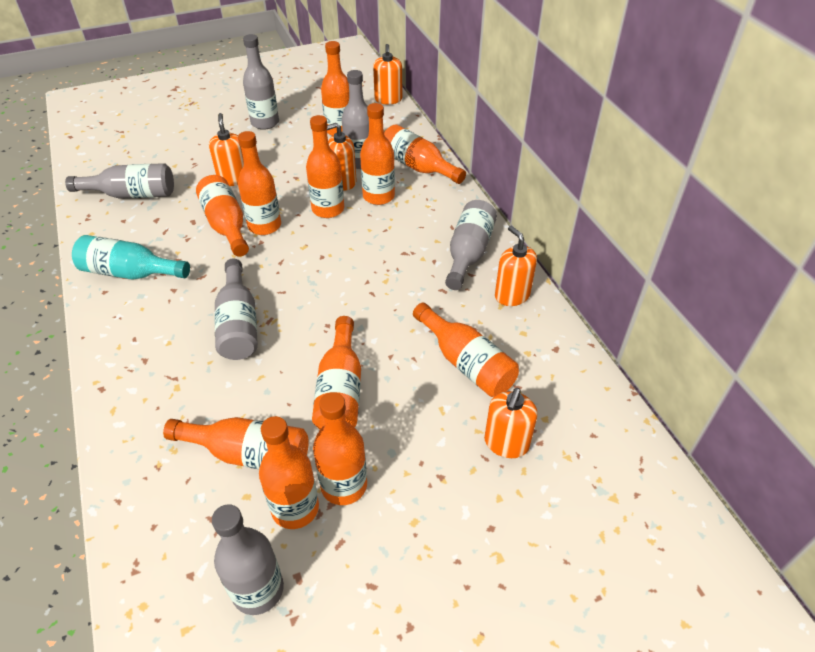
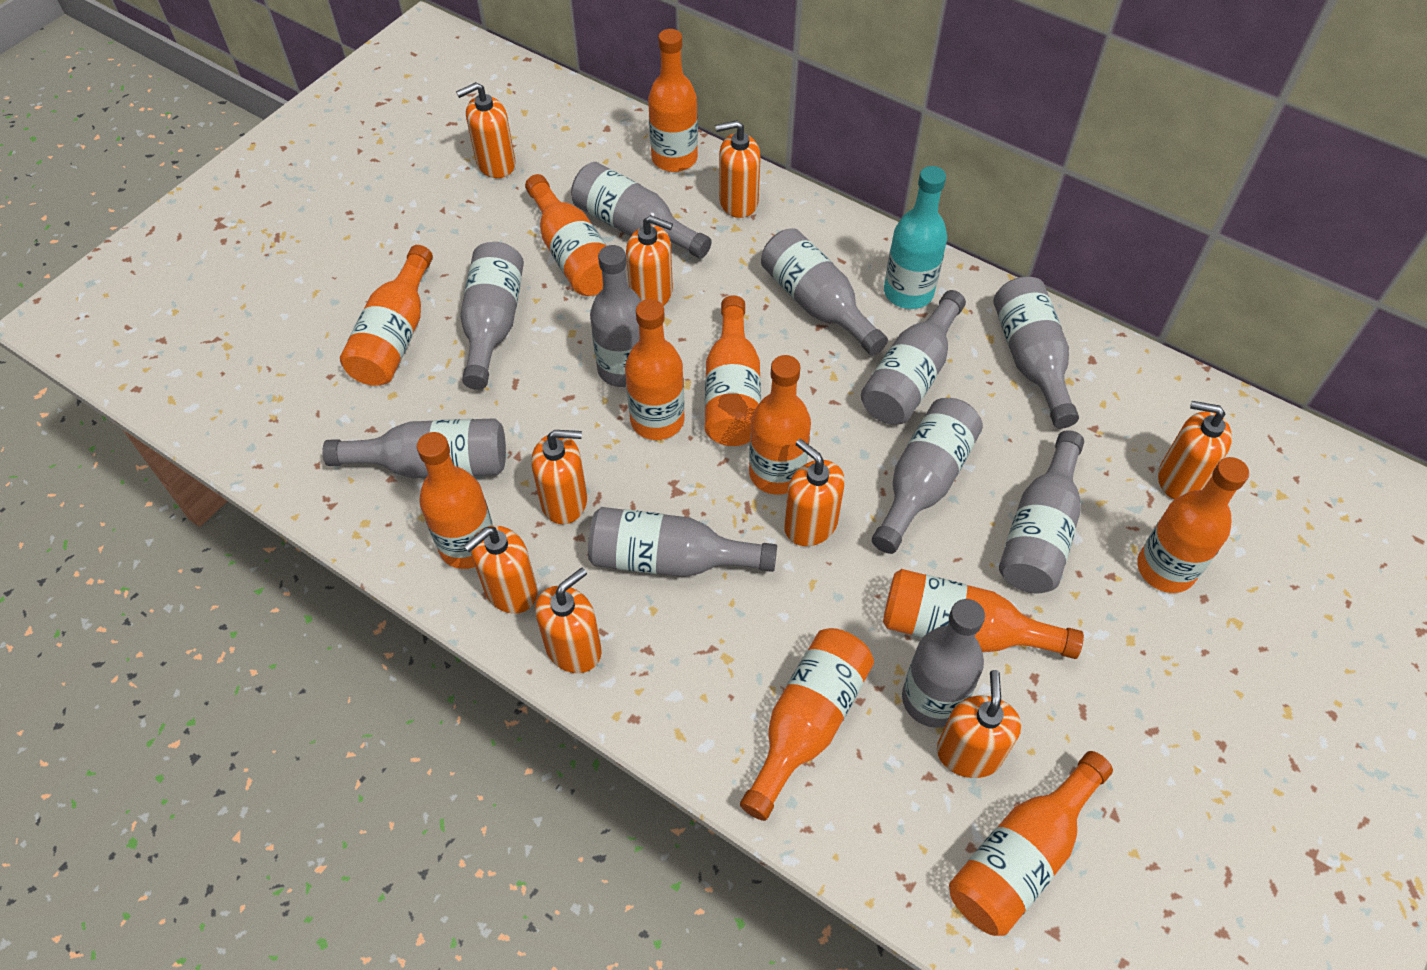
grey bottle: [65,163,174,199] [212,504,284,615] [215,259,258,360] [243,34,279,130] [342,70,369,169] [445,200,497,290] = 6 -> [323,418,506,478] [460,242,524,390] [571,162,712,259] [588,507,777,577] [590,245,641,387] [761,228,888,355] [861,290,966,425] [872,398,983,554] [902,599,985,728] [993,277,1079,429] [999,430,1084,593] = 11
orange soap dispenser: [209,113,244,186] [327,123,356,191] [373,44,402,105] [484,388,538,458] [495,226,537,306] = 5 -> [456,82,516,178] [464,525,538,614] [531,430,587,524] [535,568,602,673] [626,215,673,306] [715,120,761,218] [784,439,845,546] [937,670,1021,778] [1158,401,1232,500] = 9

